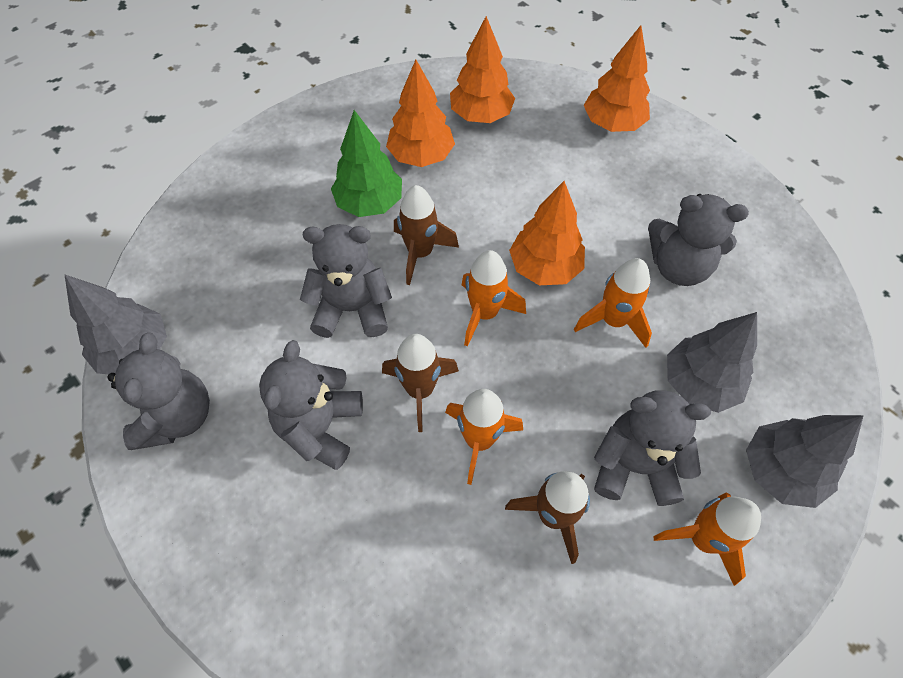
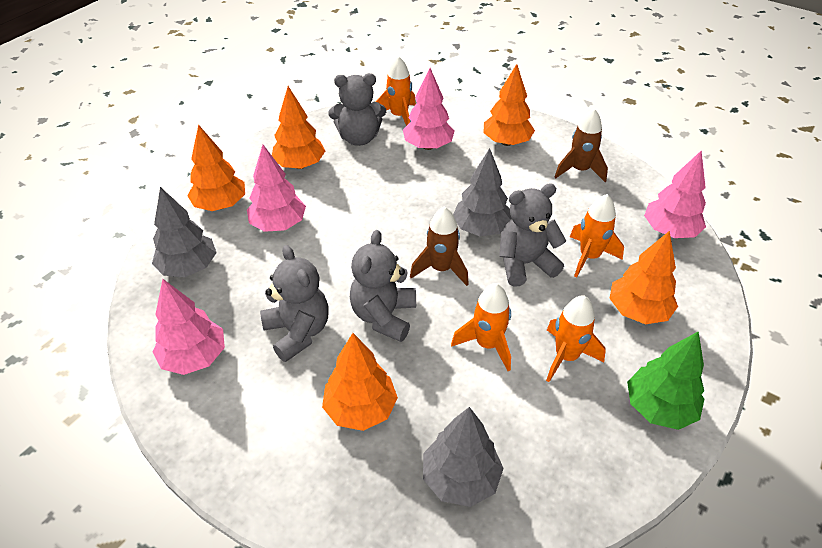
brown rocket: [382,334,459,432] [394,185,459,285] [505,471,590,564] = 3 -> [410,206,469,286] [555,108,608,182] = 2
grey teddy bear: [108,333,210,450] [259,340,363,470] [300,224,392,338] [594,390,711,506] [648,194,749,286] = 5 -> [260,245,329,362] [328,73,386,146] [350,230,416,342] [499,183,566,286] = 4
orange tree: [386,60,455,167] [450,16,515,123] [509,181,585,285] [584,25,650,132] = 4 -> [187,124,245,211] [272,86,325,169] [322,333,398,431] [483,64,535,146] [609,231,678,324] = 5
pink tree: none = 0 -> [153,279,225,375] [247,145,306,232] [403,68,454,150] [644,150,706,238] = 4

